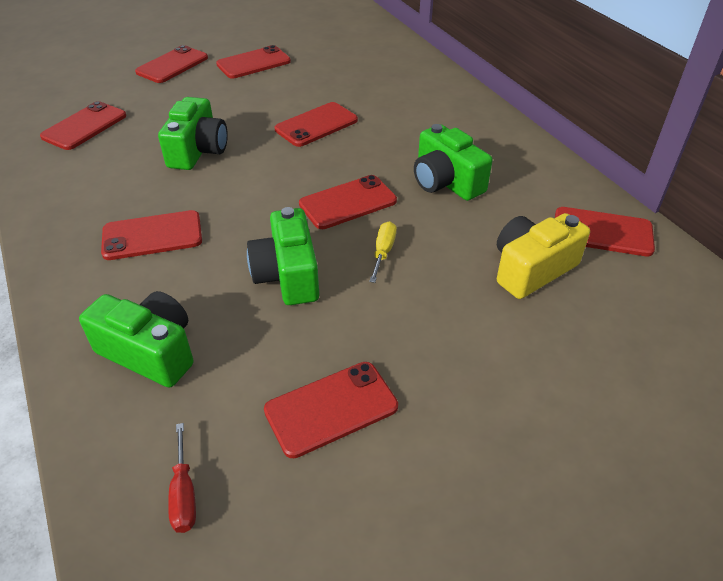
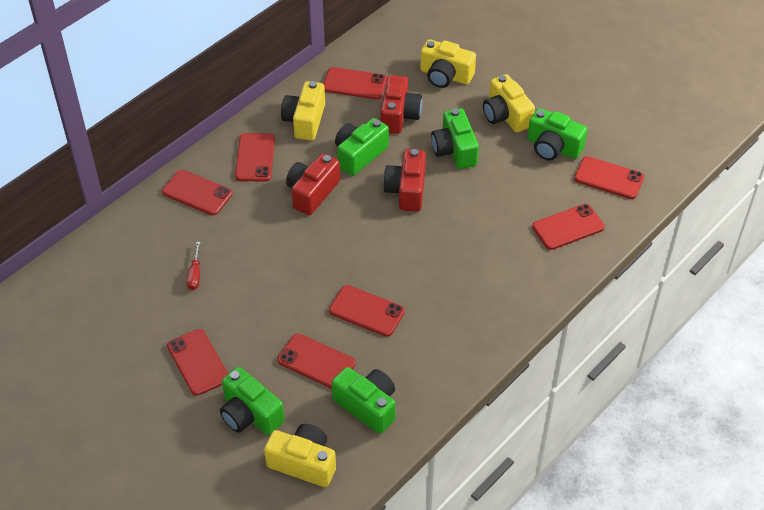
green camera: [79,291,194,388] [158,97,228,170] [247,207,319,305] [414,124,493,201] = 4 -> [220,367,285,435] [332,367,396,434] [335,118,389,176] [431,108,479,169] [527,108,588,161] = 5
red camera: none = 0 -> [286,154,340,215] [380,75,422,134] [383,149,426,212] = 3
yellow camera: [497,213,590,299] = 1 -> [264,424,336,487] [281,81,325,140] [420,39,476,88] [483,74,535,132] = 4
yellow screwdriver: [369,221,397,283] = 1 -> none = 0

